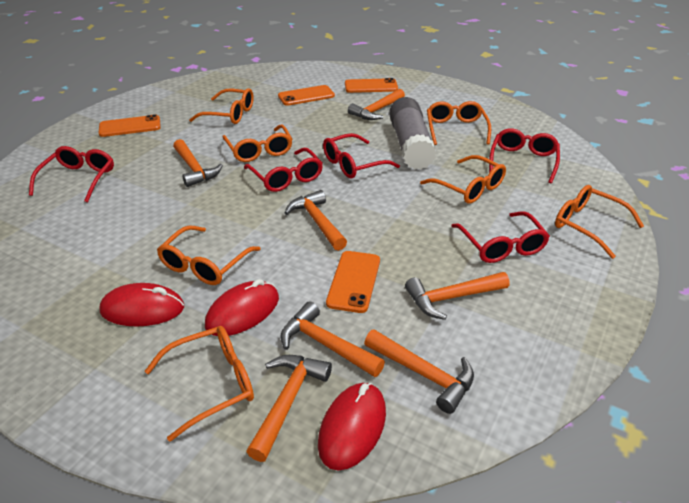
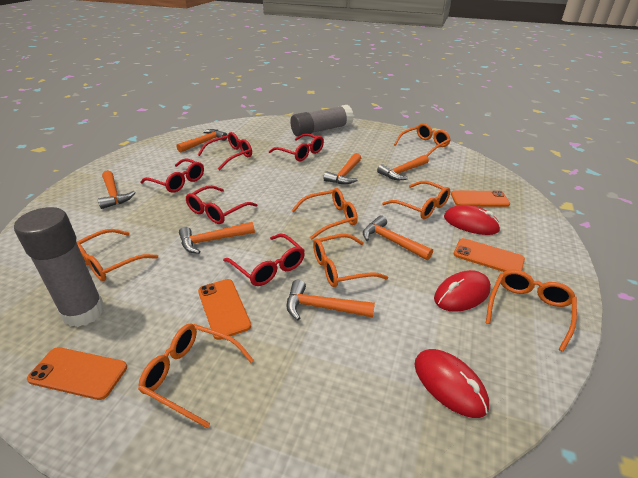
grey glue stick: [389,97,437,170] = 1 -> [14,207,105,327] [290,105,354,137] = 2

